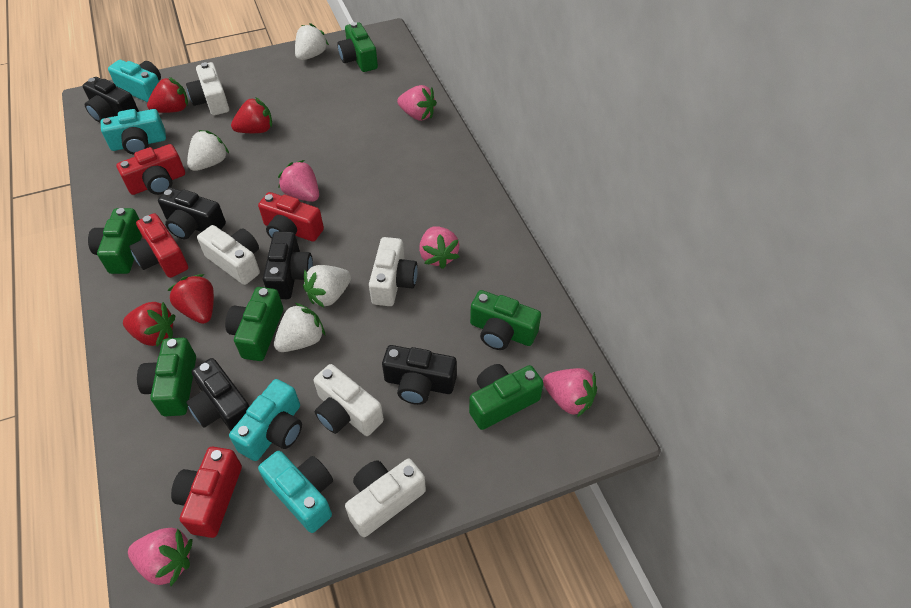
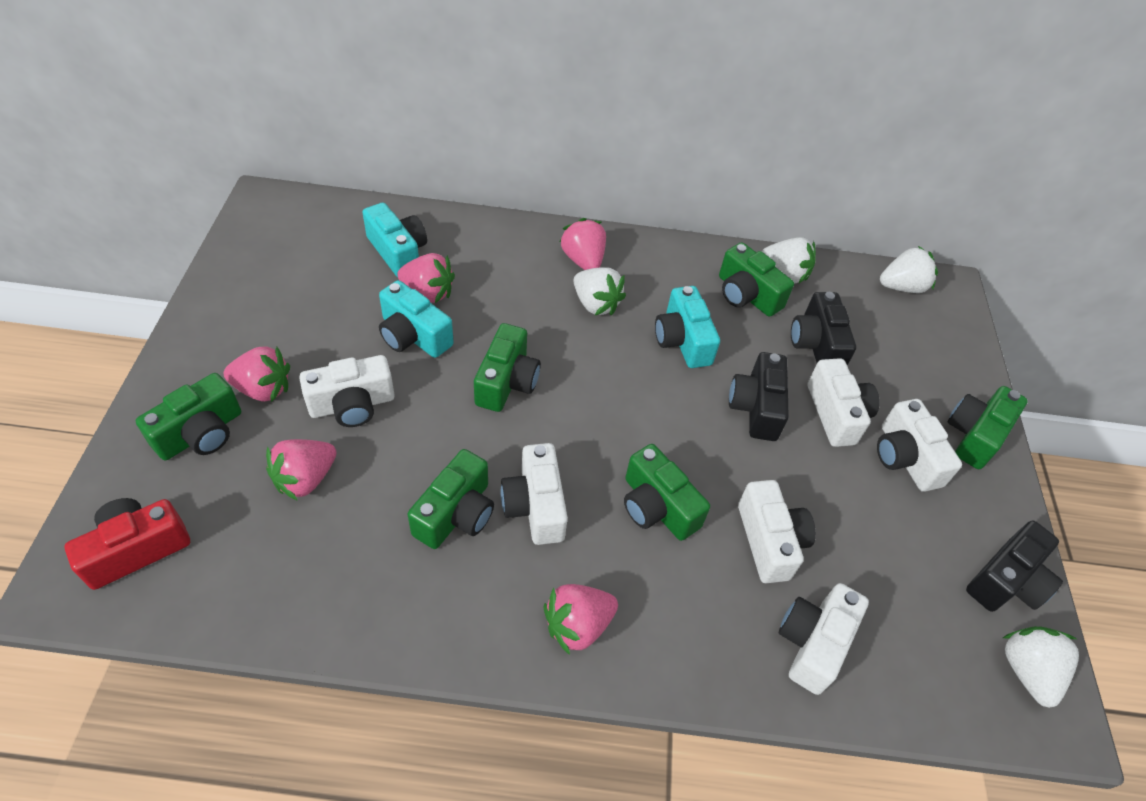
black camera: [83,77,139,123] [158,187,226,239] [186,358,250,431] [263,232,313,299] [382,345,457,405] = 5 -> [729,352,789,441] [791,292,856,365] [966,520,1063,612] = 3
red camera: [116,144,185,195] [129,213,188,278] [171,447,242,538] [258,192,324,242] = 4 -> [64,498,190,590] = 1
red strawberry: [123,302,175,346] [147,77,188,113] [167,274,214,324] [231,97,272,133] = 4 -> none = 0
turquoise camera: [101,109,166,155] [108,60,161,102] [229,379,302,461] [258,451,333,533] = 4 -> [362,203,427,277] [379,280,454,358] [655,286,720,368] = 3
white camera: [186,62,229,115] [197,225,260,285] [314,364,384,436] [345,459,426,537] [369,237,418,306] = 5 -> [299,355,395,427] [501,443,568,545] [738,480,816,583] [779,583,869,695] [808,358,880,447] [877,399,962,492] = 6

